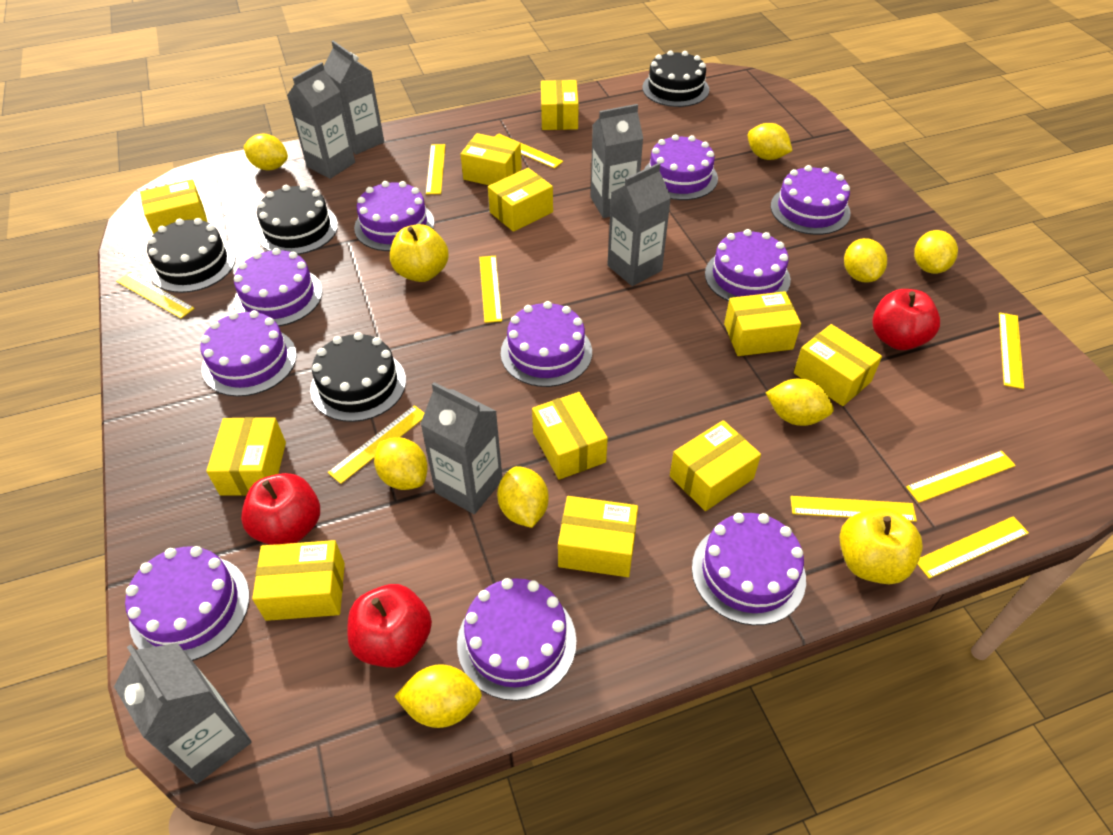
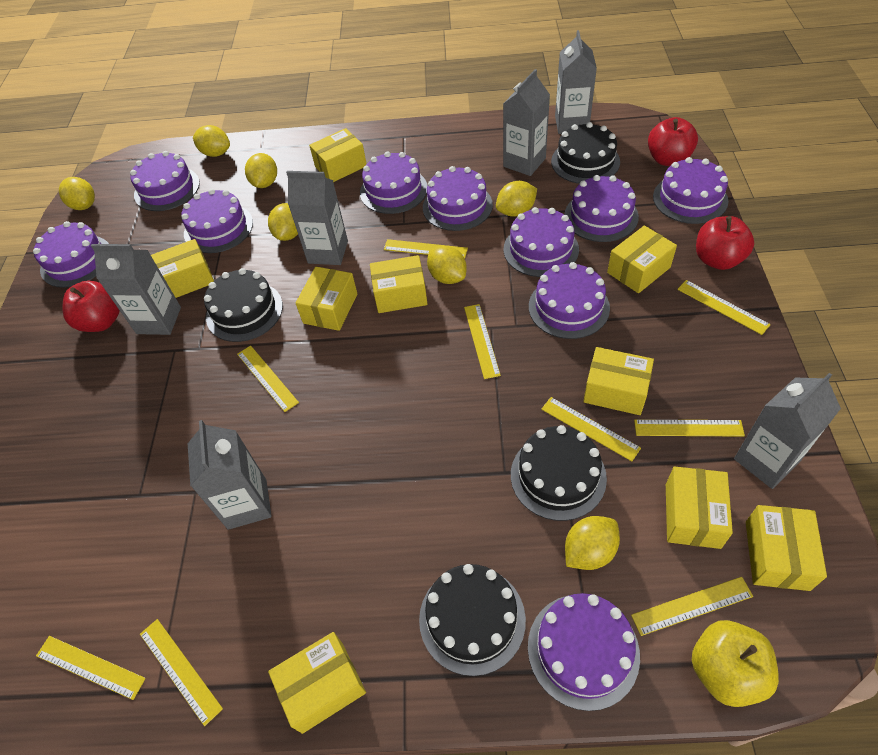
yellow apple: [390,224,449,282] [840,507,923,584] = 2 -> [692,620,779,707] = 1
yellow box: [140,179,207,234] [206,417,286,496] [252,540,345,621] [461,133,522,185] [488,168,553,232] [532,392,608,480] [541,80,579,130] [558,496,638,577] [670,420,761,511] [724,291,801,356] [794,324,882,406] = 11 -> [151,239,214,298] [268,632,366,734] [295,267,357,331] [309,128,367,182] [370,255,427,313] [583,347,654,415] [607,225,677,293] [666,467,733,549] [746,505,827,591] = 9
yellow lemon: [243,134,288,170] [374,437,428,490] [394,664,482,728] [497,466,549,528] [748,123,792,160] [766,378,834,426] [844,238,887,282] [914,230,958,274] = 8 -> [59,177,95,210] [193,125,230,157] [245,153,277,188] [268,203,298,241] [427,245,467,284] [496,181,537,217] [565,516,620,570] = 7

